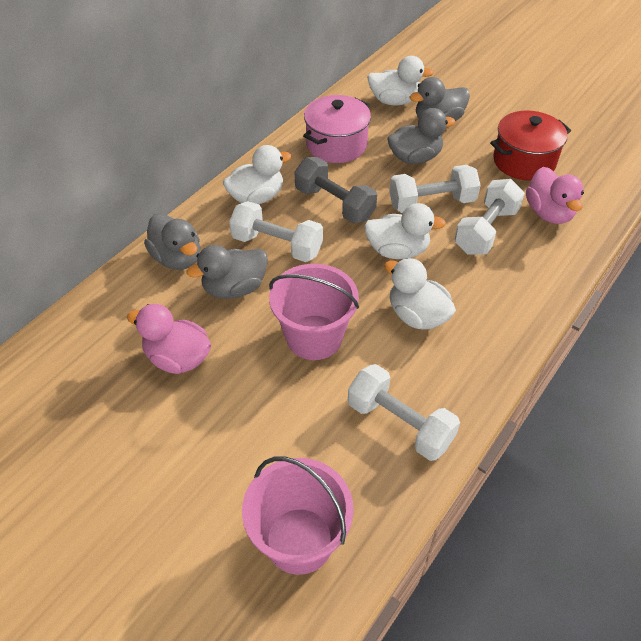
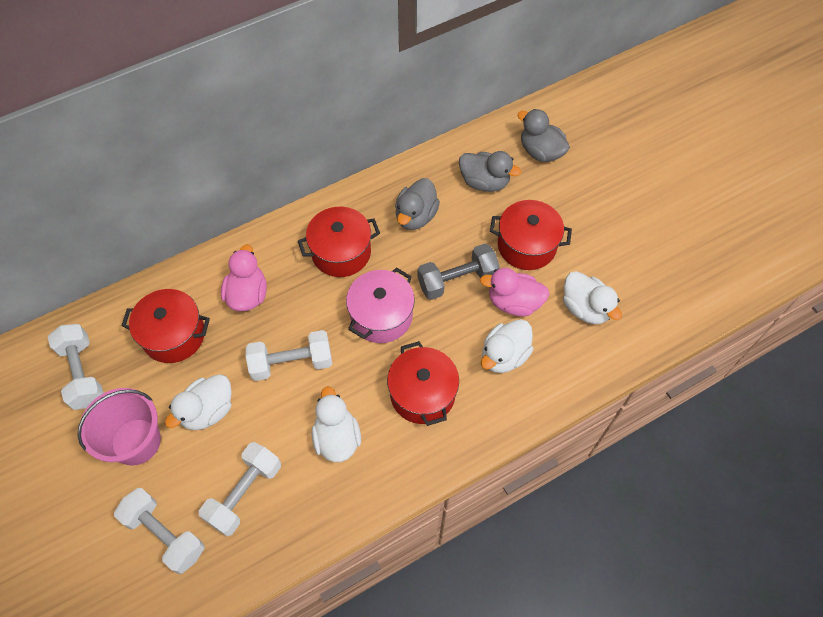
grey duck: [144,213,200,270] [186,245,268,299] [387,108,455,164] [409,77,470,121] = 4 -> [395,178,440,230] [459,151,521,192] [517,109,570,162] = 3
pink bucket: [242,456,353,575] [269,264,359,360] = 2 -> [77,388,161,466] = 1
red pot: [490,110,571,181] = 1 -> [121,289,210,363] [298,207,380,277] [387,341,459,426] [490,200,572,270] = 4

